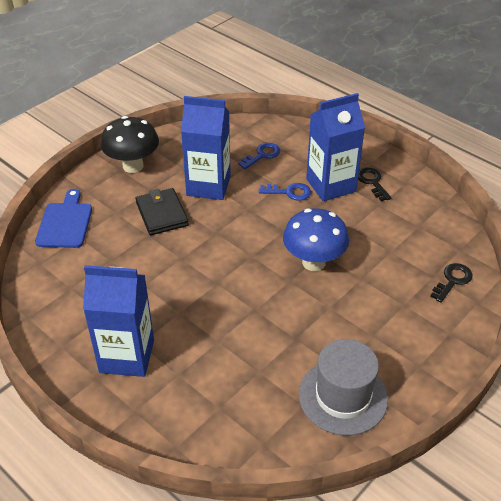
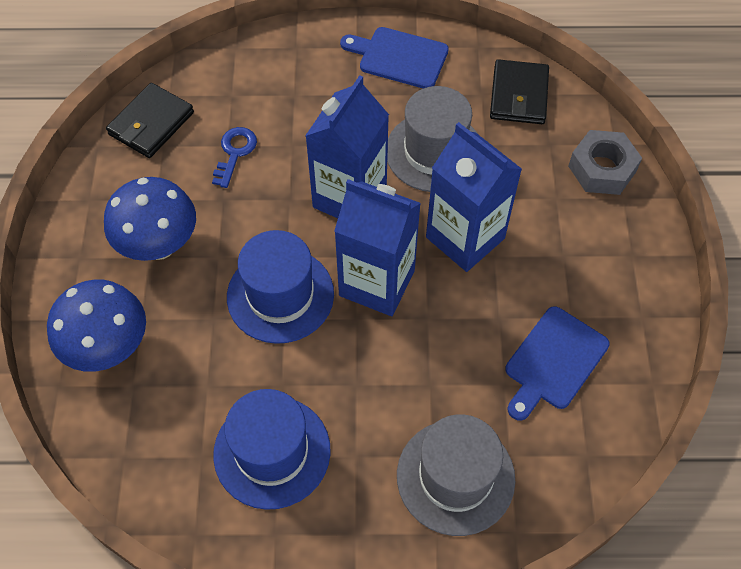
black key: [358,167,391,201] [430,263,473,303] = 2 -> none = 0
black mushroom: [101,116,159,173] = 1 -> none = 0
black wallet: [135,188,189,235] = 1 -> [106,83,194,158] [490,59,549,124] = 2
blue cutting board: [35,189,92,248] = 1 -> [340,27,449,89] [505,306,610,421] = 2
blue hat: none = 0 -> [213,389,331,510] [227,230,334,344] = 2
blue key: [238,143,280,169] [259,183,311,201] = 2 -> [212,127,257,188] = 1
blue mushroom: [283,208,349,271] = 1 -> [47,280,146,372] [104,177,196,261] = 2
grey hat: [299,339,388,436] = 1 -> [387,86,478,192] [397,414,515,536] = 2
grey nut: none = 0 -> [568,130,642,195] = 1

